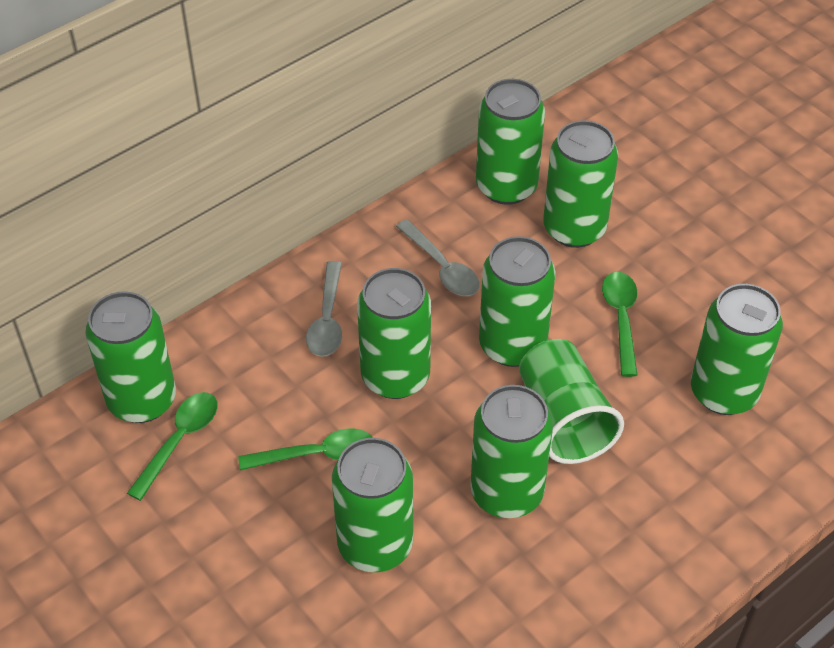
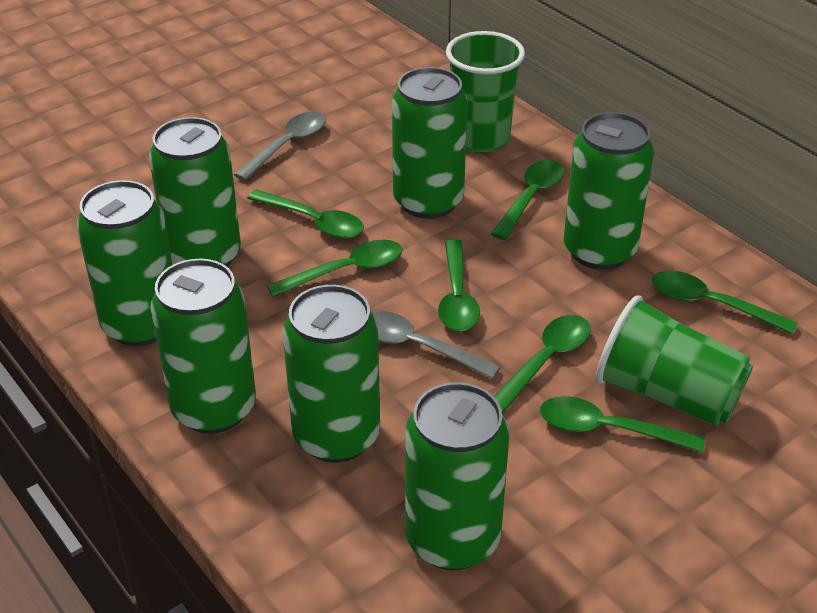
green can: [85,291,176,423] [332,438,413,572] [357,268,431,399] [470,385,553,518] [476,79,545,205] [479,236,556,367] [543,120,618,248] [691,284,783,415] = 8 -> [77,180,172,346] [149,117,241,266] [150,259,256,434] [283,285,380,463] [392,67,468,219] [405,382,510,570] [564,112,654,270] = 7
green cup: [519,339,624,464] = 1 -> [446,31,525,153] [596,295,753,426] = 2
green spoon: [127,392,218,501] [238,428,373,470] [602,272,638,377] = 3 -> [247,189,364,239] [267,240,403,297] [438,239,480,331] [491,160,564,240] [494,315,591,414] [540,396,705,453] [652,270,798,335] = 7

